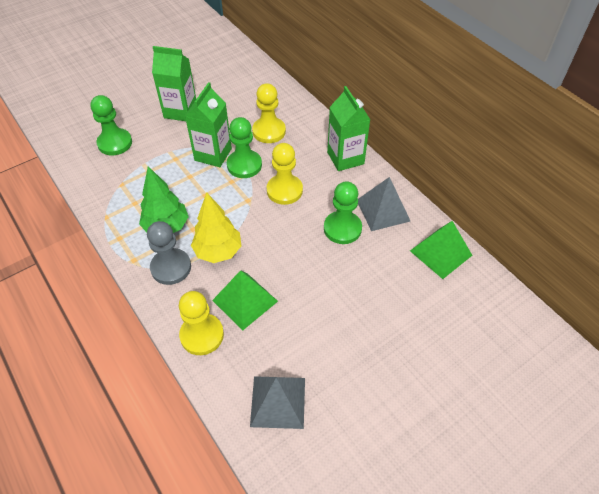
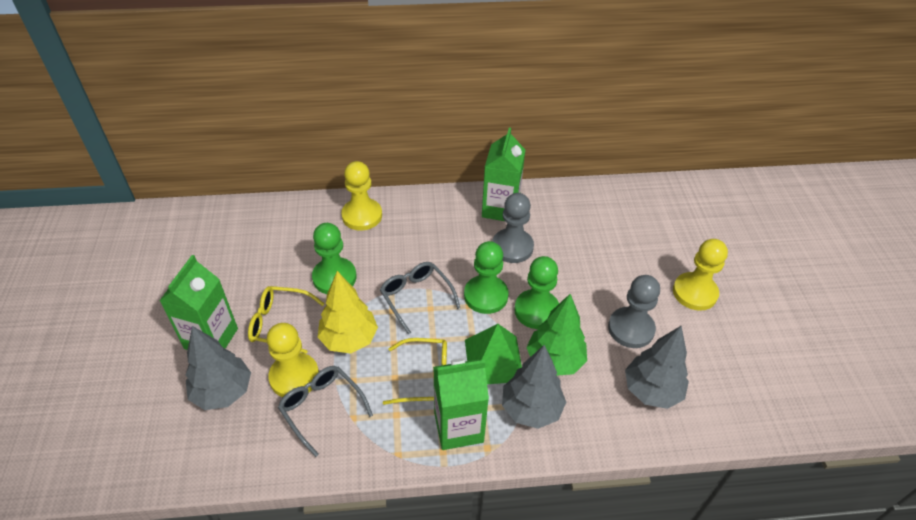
green pyramid: [212,270,278,330] [410,221,472,279] = 2 -> [465,324,522,384] = 1
grey glasses: none = 0 -> [278,366,373,457] [380,262,460,335] = 2
grey pawn: [147,221,191,285] = 1 -> [492,193,534,263] [608,275,660,348] = 2
grey pyramid: [250,376,305,429] [358,177,411,231] = 2 -> none = 0
grey tree: none = 0 -> [186,326,251,410] [502,345,566,429] [625,326,689,409] = 3
yellow glasses: none = 0 -> [248,286,325,354] [383,338,447,405] = 2

